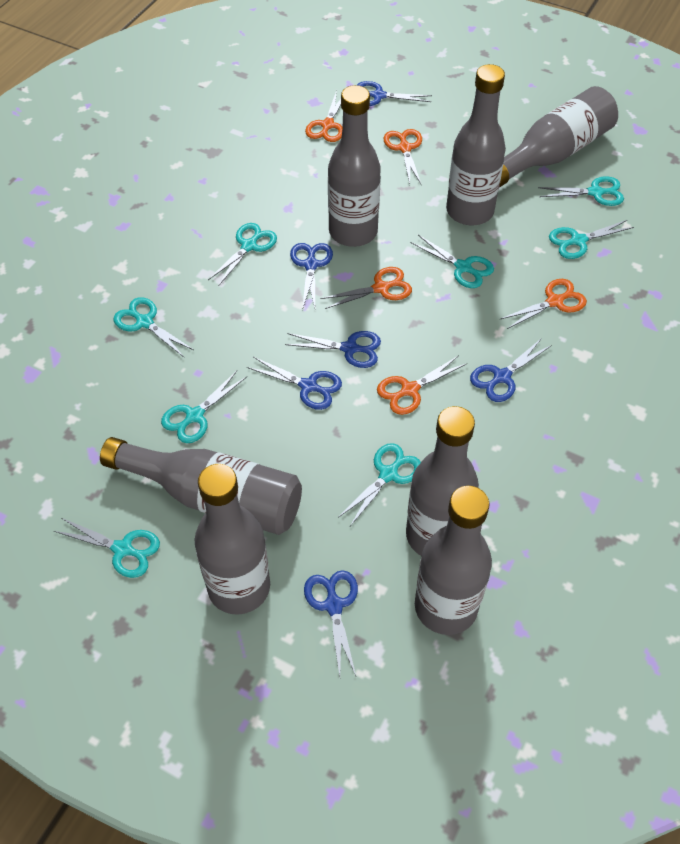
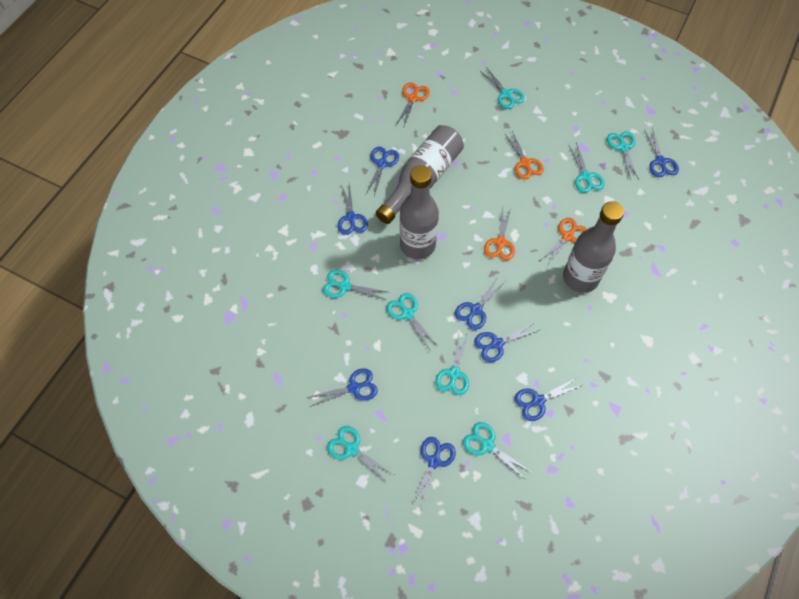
blue scissors: [247,357,342,410] [285,331,381,368] [290,243,333,310] [304,570,358,676] [357,81,432,106] [470,338,552,402] = 6 -> [306,368,378,407] [338,183,368,235] [366,147,399,196] [411,437,456,509] [455,276,507,330] [474,322,539,362] [515,378,583,421] [644,129,679,177] = 8
grey bottle: [100,437,302,535] [195,464,270,615] [328,85,381,247] [406,406,479,556] [415,486,492,635] [446,64,506,225] [499,86,618,188] = 7 -> [376,125,464,224] [400,165,439,259] [563,201,624,293] = 3
orange scissors: [305,90,342,142] [321,267,412,309] [377,355,468,415] [384,129,422,184] [501,279,587,329] = 5 -> [396,82,430,126] [484,206,515,260] [504,131,544,179] [540,218,587,267] = 4

